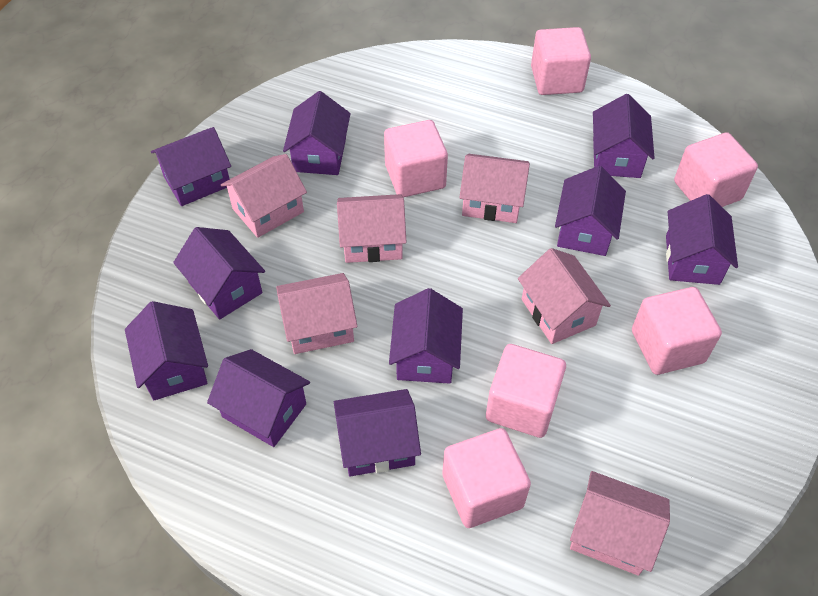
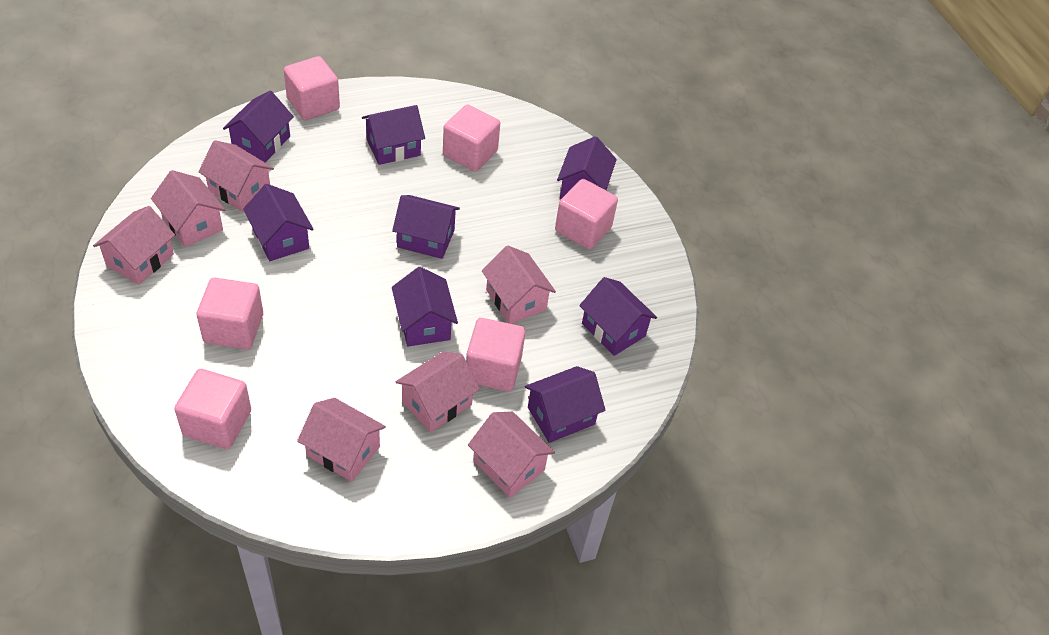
pink house: [221,154,307,238] [276,273,358,354] [337,194,406,263] [459,154,530,223] [518,248,611,344] [570,471,670,576] = 6 -> [93,206,175,285] [151,170,226,247] [198,140,274,212] [297,398,386,482] [396,351,480,432] [468,412,555,498] [482,246,556,324] = 7
purple house: [125,301,208,400] [151,127,231,206] [173,227,265,320] [207,349,310,447] [283,91,351,175] [334,389,421,476] [389,288,463,384] [555,166,626,256] [593,94,655,178] [666,194,738,285] = 10 -> [223,90,294,162] [243,184,314,261] [362,105,425,165] [392,195,460,259] [392,267,458,346] [525,366,606,443] [557,136,617,199] [579,277,657,356] = 8

